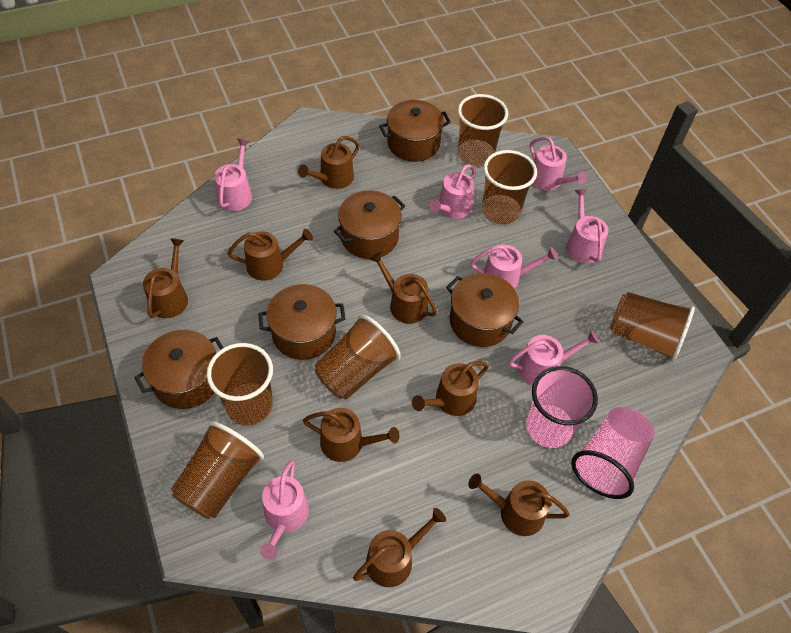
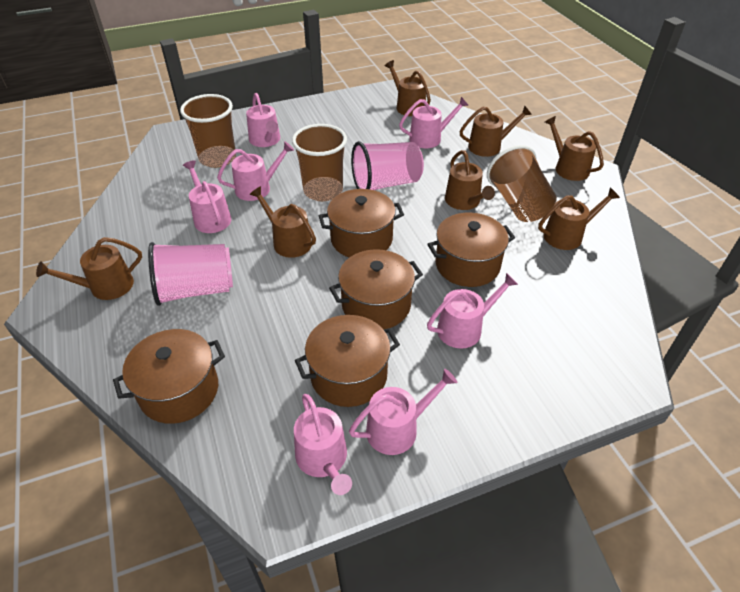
brown cup: [171,421,264,519] [207,343,273,426] [315,315,401,399] [458,94,508,166] [482,150,537,224] [610,292,695,361] = 6 -> [180,94,236,168] [292,124,347,201] [487,145,557,222] = 3
brown watering can: [143,238,188,318] [228,229,313,280] [298,136,360,189] [303,408,399,462] [353,508,446,587] [370,252,437,324] [412,361,489,416] [468,474,570,536] = 8 -> [36,237,142,300] [249,186,316,258] [385,60,431,116] [445,150,495,210] [460,105,532,157] [538,188,620,250] [545,116,604,181] = 7

